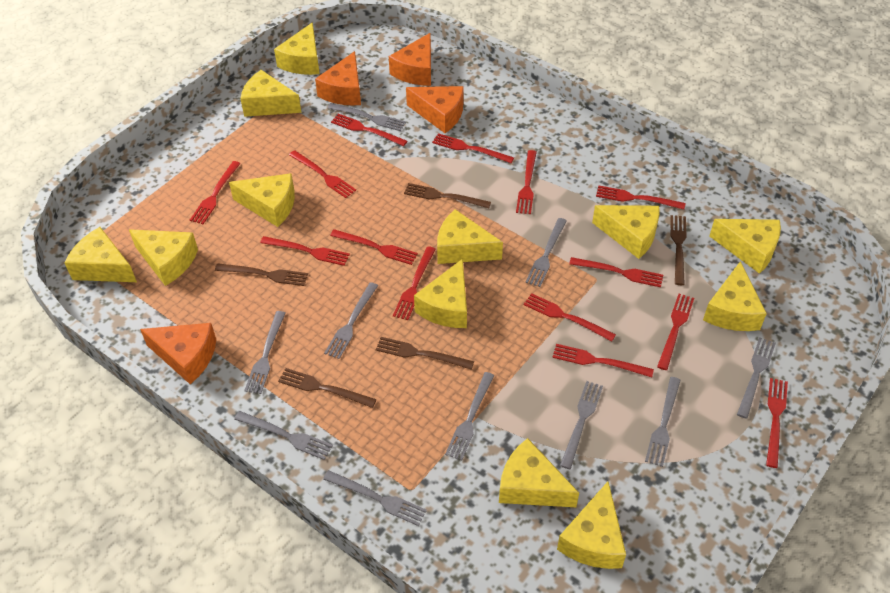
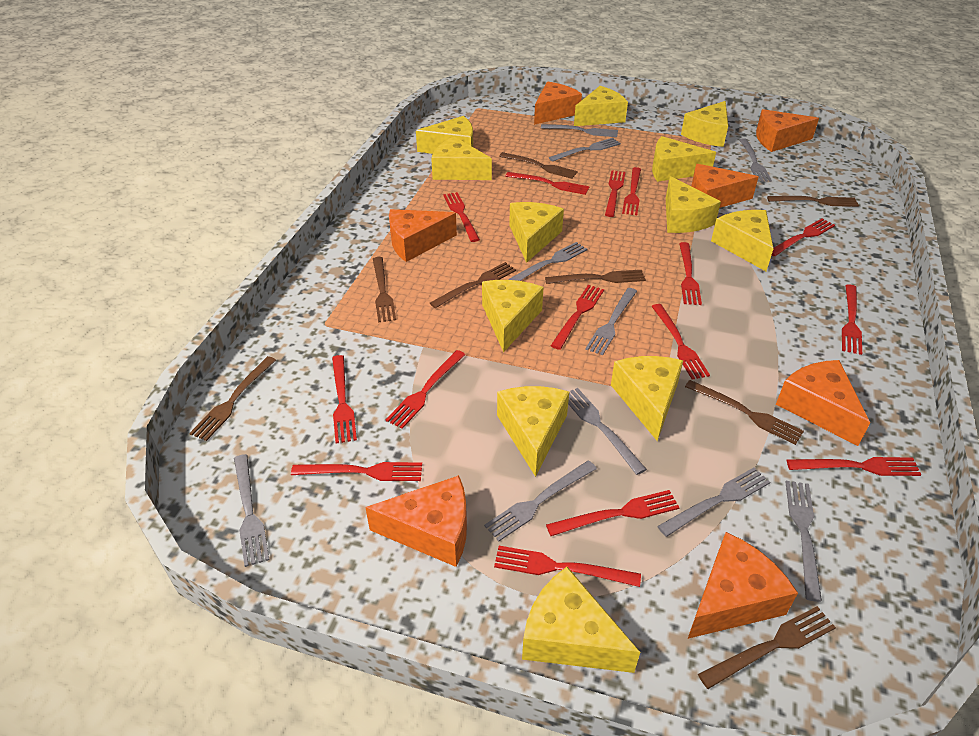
brown fork: [215,263,308,286] [278,368,376,408] [376,337,474,370] [404,183,491,208] [670,215,687,285] = 5 -> [189,356,276,441] [373,257,396,323] [430,262,516,308] [499,152,578,179] [545,270,646,284] [685,380,804,445] [698,606,836,689] [767,196,859,207] = 8
orange cheese: [140,323,216,384] [315,51,361,105] [389,33,431,86] [406,86,464,133] = 4 -> [365,475,467,567] [389,209,457,262] [534,82,582,125] [688,532,798,639] [691,164,758,208] [756,109,819,152] [776,360,870,446] = 7
red fork: [190,161,241,224] [260,236,350,266] [289,150,356,198] [330,229,418,265] [331,114,407,146] [393,246,436,320] [432,133,514,163] [516,150,537,214] [524,293,616,342] [552,344,654,377] [569,257,663,287] [596,185,685,209] [657,294,694,370] [766,378,788,468] = 14 -> [291,462,422,481] [332,355,357,444] [386,350,465,429] [443,192,480,242] [494,546,641,587] [505,172,590,195] [546,490,680,536] [551,285,604,350] [605,170,625,217] [622,167,641,215] [651,304,710,380] [679,242,702,305] [772,218,835,257] [787,457,922,476] [842,284,862,355] = 15

